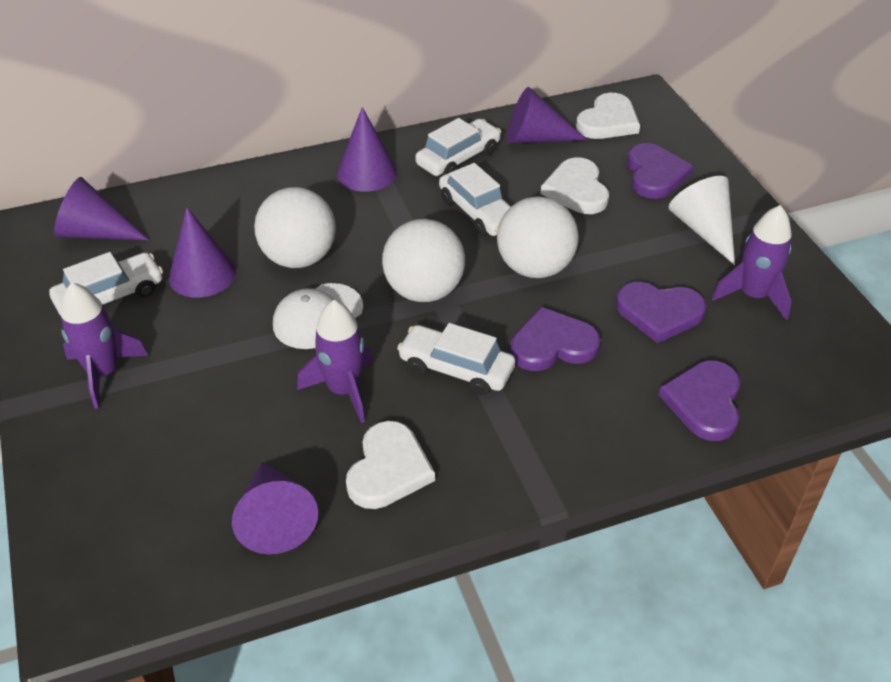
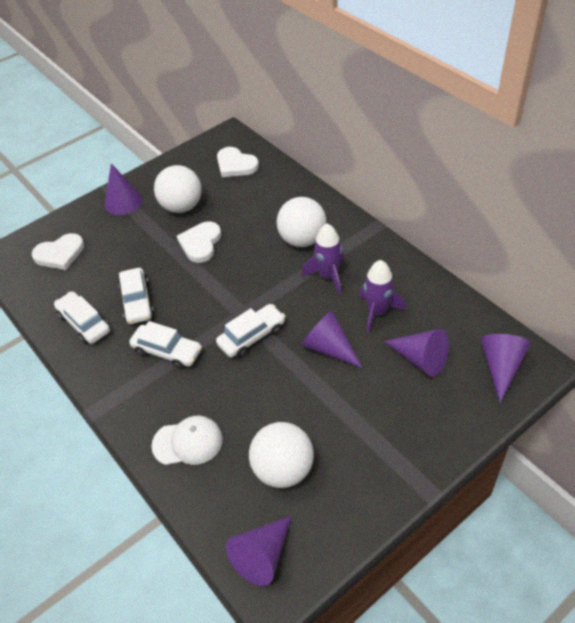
purple heart: [510,307,601,371] [616,282,706,343] [627,143,693,199] [659,361,741,441] = 4 -> none = 0
purple rocket: [60,283,148,408] [297,300,372,423] [711,205,792,320] = 3 -> [302,224,344,295] [359,260,406,333] = 2
white cone: [669,176,735,265] = 1 -> none = 0

